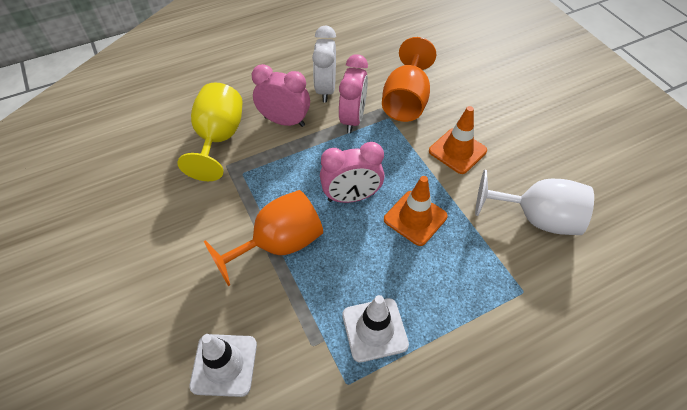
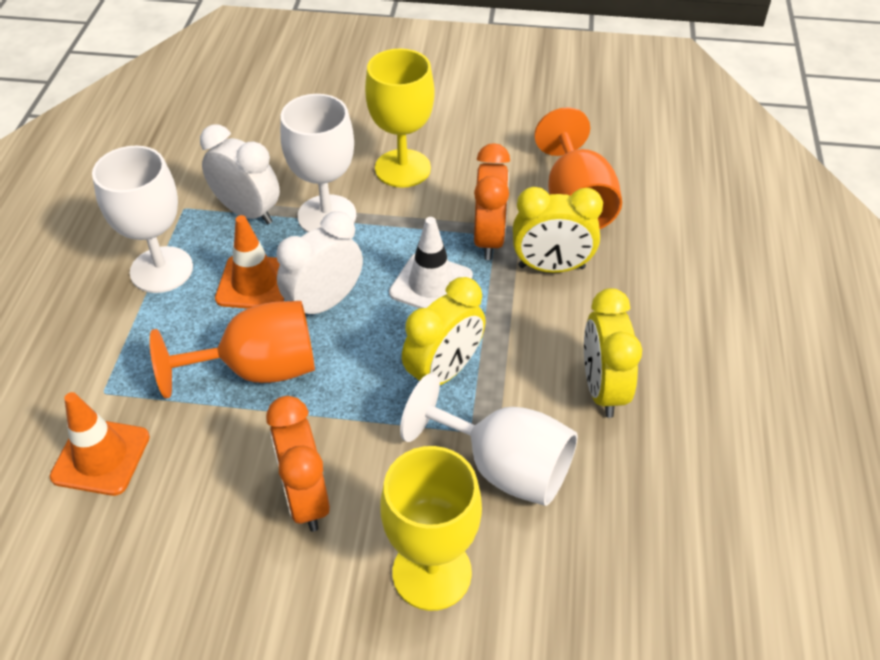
orange clock: none = 0 -> [266,396,330,532] [474,143,510,260] = 2
pink clock: [252,64,310,127] [320,142,385,203] [339,54,368,133] = 3 -> none = 0
white clock: [312,25,336,102] = 1 -> [200,124,280,224] [276,211,363,314] = 2
white goblet: [475,170,594,235] = 1 -> [92,146,193,293] [280,94,356,233] [400,373,578,506] = 3
white traffic cone: [189,334,257,397] [342,295,409,362] = 2 -> [389,217,473,308] = 1
yellow clock: none = 0 -> [402,277,486,385] [513,187,603,273] [584,288,642,418] = 3
yellow goblet: [177,82,243,181] = 1 -> [365,49,435,188] [380,446,482,611] = 2

